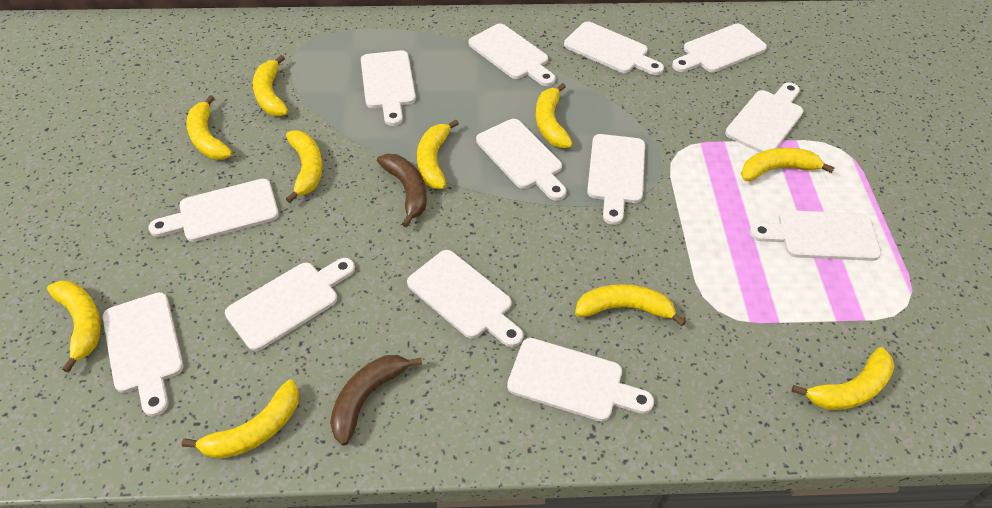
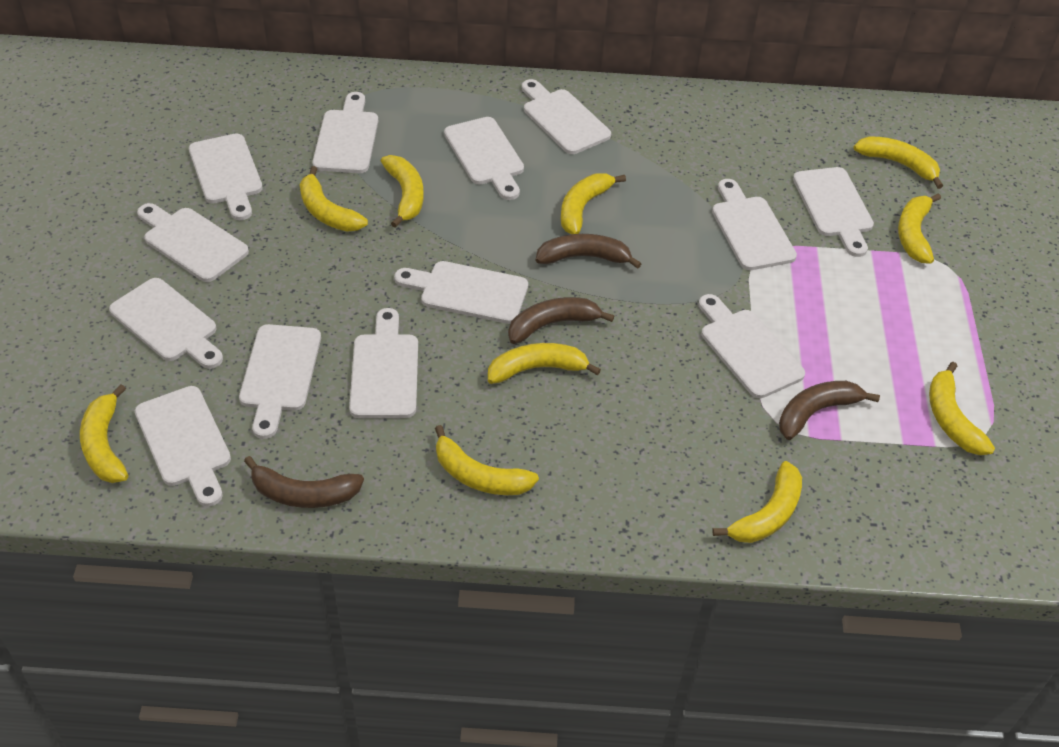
brown banana: [330,355,422,446] [377,154,427,227] = 2 -> [244,456,364,508] [508,297,614,344] [536,234,641,269] [779,381,880,440] = 4

